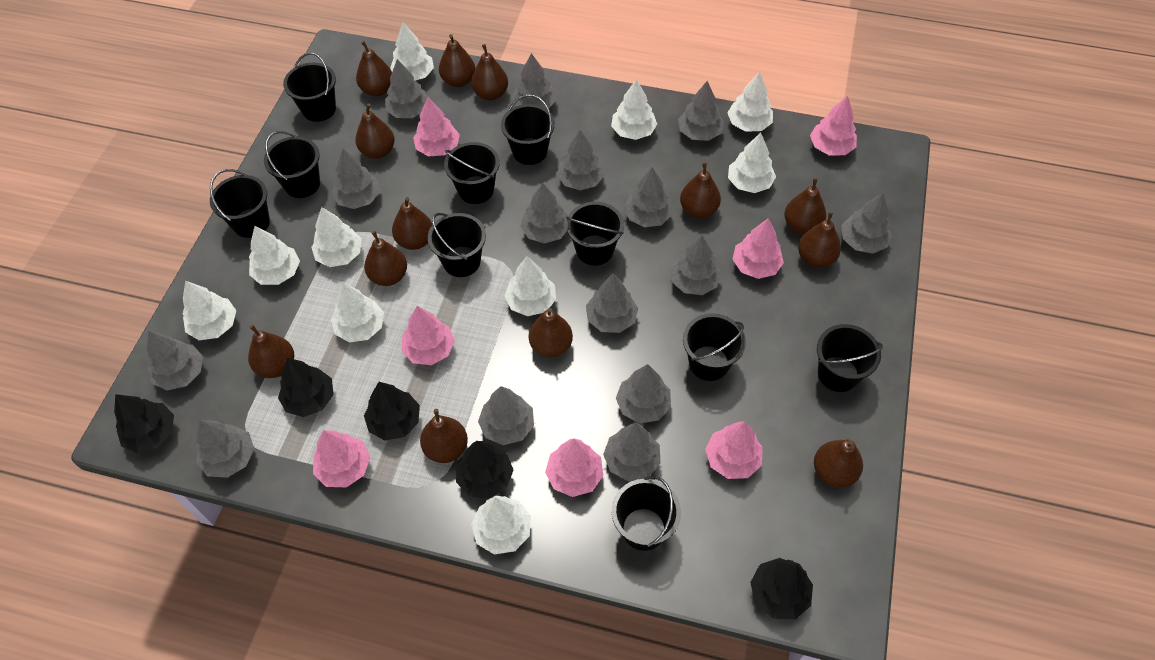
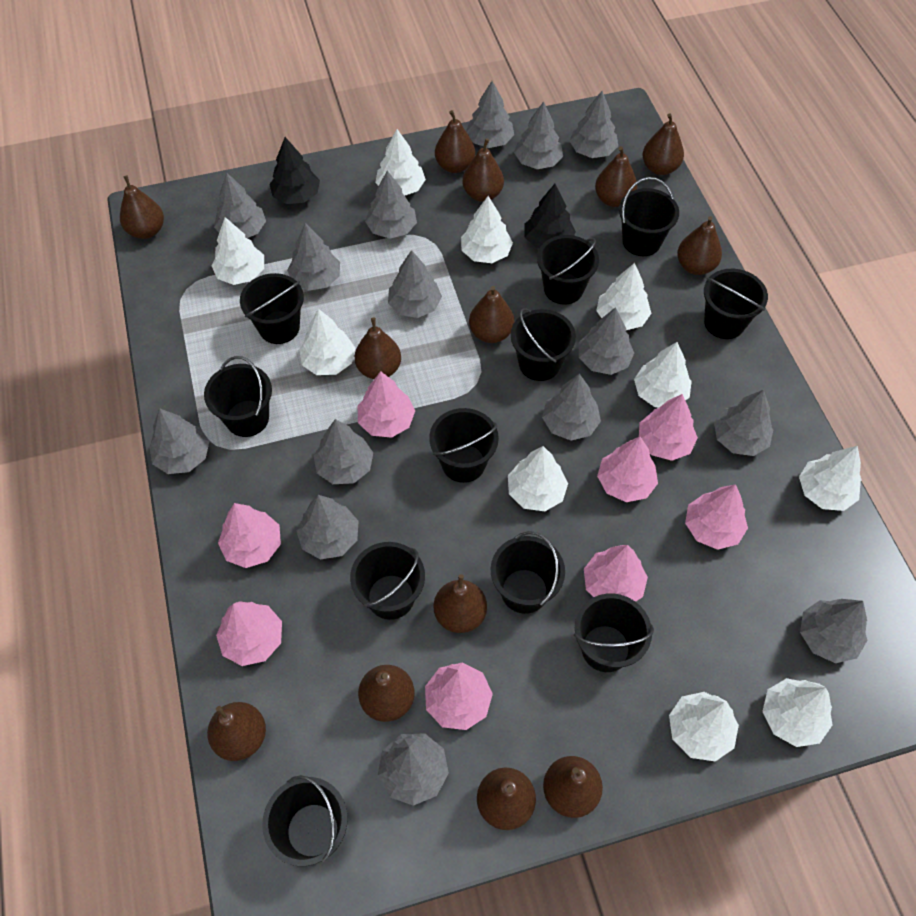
black bucket: [210,169,270,238] [264,131,320,198] [283,53,336,122] [428,213,486,277] [444,142,500,204] [501,95,555,165] [566,202,624,266] [612,476,681,551] [683,313,746,381] [817,324,883,392] = 10 -> [204,356,272,437] [240,273,304,344] [262,775,348,866] [350,542,425,620] [429,408,499,483] [491,531,565,614] [511,308,576,381] [537,235,599,305] [574,593,654,672] [619,177,679,256] [704,269,768,339] = 11
black tree: [114,394,174,453] [278,358,334,417] [364,382,420,441] [456,441,514,499] [750,558,813,620] = 5 -> [269,137,320,204] [524,184,576,249] = 2
pink tree: [313,430,370,487] [401,306,455,365] [413,97,460,156] [545,438,603,497] [705,421,763,479] [732,218,784,279] [810,96,857,155] = 7 -> [216,601,282,666] [218,503,281,568] [358,371,415,438] [425,663,493,730] [584,545,648,602] [597,437,658,502] [639,394,698,461] [685,484,748,550] = 8

